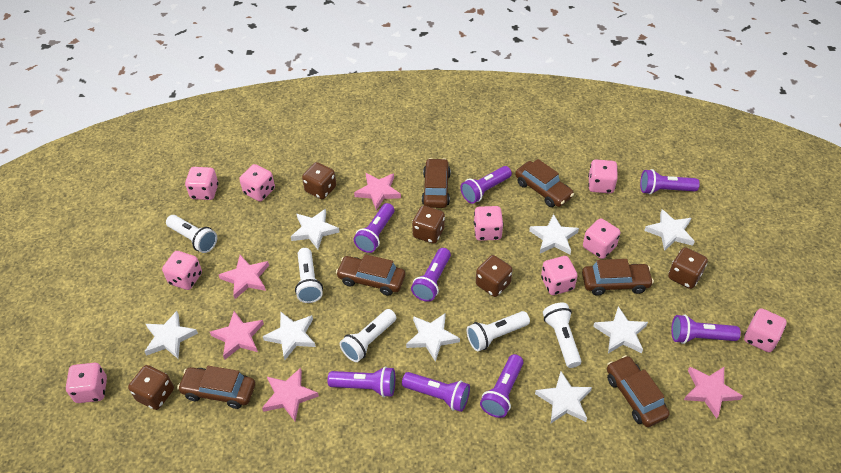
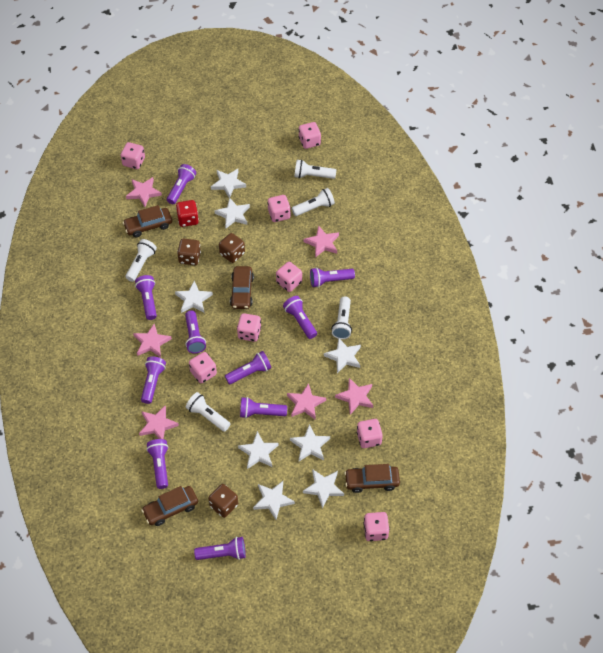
brown car: [177,366,255,409] [336,254,405,296] [422,158,451,208] [515,159,574,207] [582,259,654,296] [607,355,670,427] = 6 -> [123,205,172,237] [141,486,198,526] [230,266,254,309] [344,464,400,493] = 4
brown dice: [128,365,174,410] [302,162,336,199] [412,206,445,244] [476,255,513,297] [668,247,708,289] = 5 -> [177,239,201,265] [208,484,238,518] [219,233,245,263] = 3
pink dice: [66,363,107,403] [162,251,202,290] [185,167,218,200] [239,164,275,201] [474,206,503,241] [541,256,578,295] [583,218,620,259] [588,160,618,193] [744,308,787,352] = 9 -> [121,142,145,169] [189,352,217,383] [237,313,261,342] [267,195,291,222] [276,262,302,292] [299,122,321,149] [357,419,383,448] [363,512,390,541] = 8
pink star: [210,311,264,360] [219,255,269,299] [262,368,319,421] [354,173,401,210] [684,367,743,419] = 5 -> [126,177,162,207] [133,324,172,357] [139,405,179,439] [287,383,326,420] [304,225,339,258] [335,378,373,414] = 6
purple flashlight: [327,366,395,397] [353,203,394,253] [402,372,470,412] [411,248,451,302] [461,166,512,204] [480,354,524,418] [640,169,700,194] [671,315,741,344] = 8 -> [135,275,157,320] [141,356,166,404] [146,439,168,489] [167,164,196,204] [185,310,206,354] [194,537,246,560] [225,351,271,384] [240,397,287,418] [283,296,317,339] [310,267,355,287] = 10
red dice: none = 0 -> [176,200,199,227] = 1

